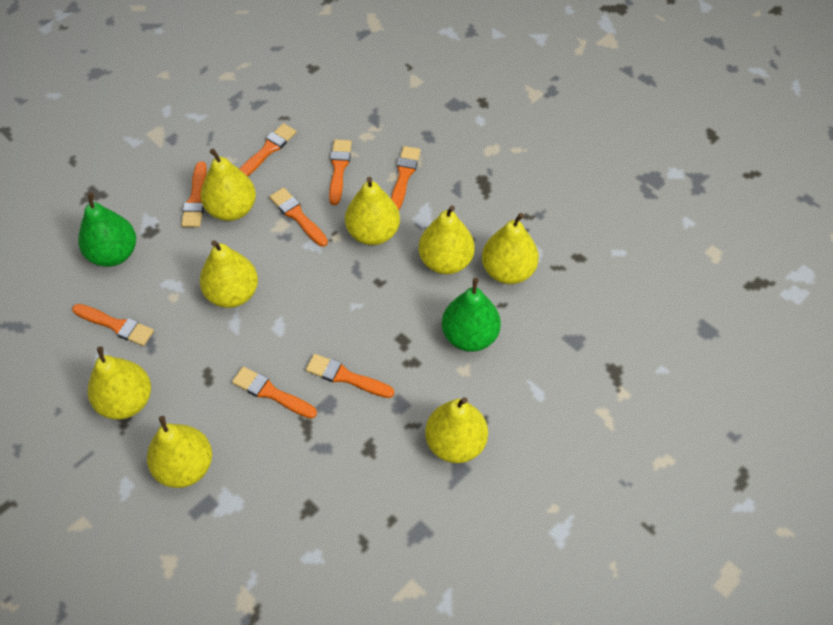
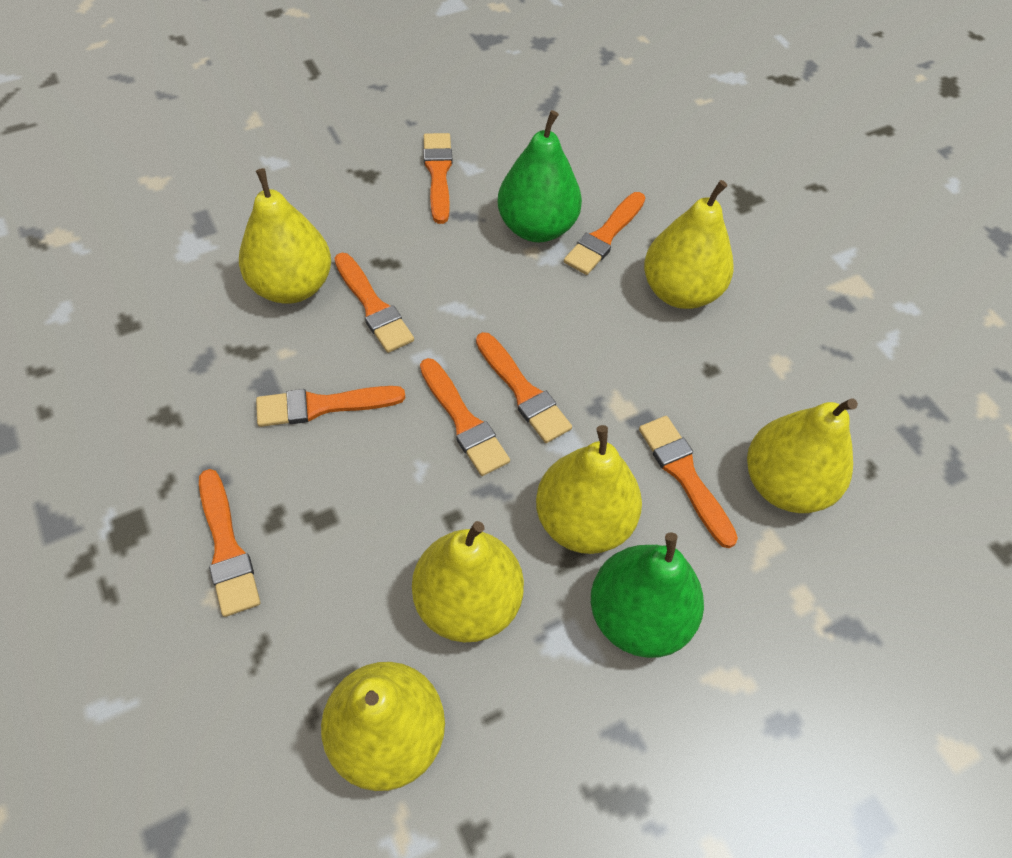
yellow pear: [88,346,151,420] [147,416,212,488] [200,240,258,308] [201,149,256,221] [345,177,400,245] [419,206,475,275] [425,397,488,463] [482,213,539,284] = 8 -> [239,168,331,304] [321,662,445,791] [412,521,524,642] [536,425,642,554] [644,180,734,309] [747,399,858,513] = 6

